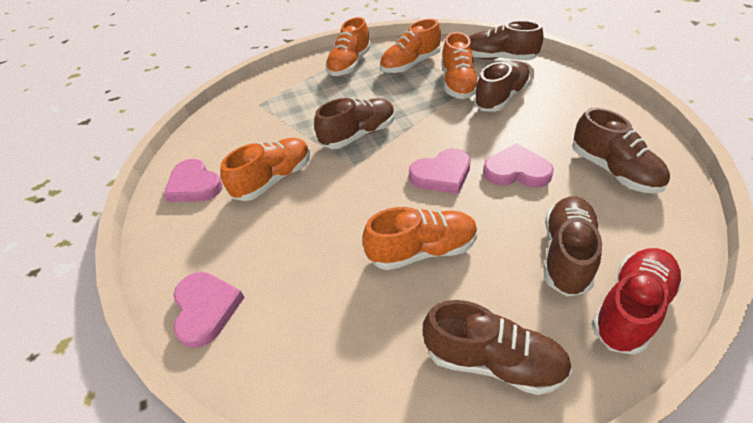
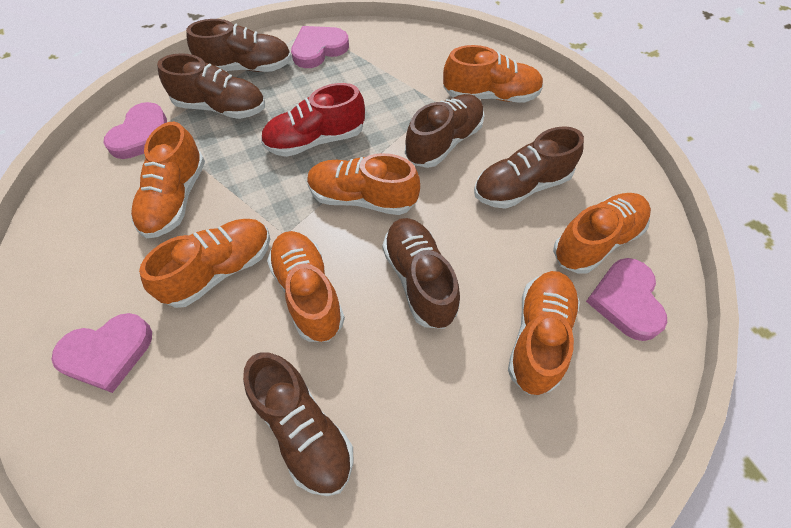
orange shoe: [220,138,310,201] [326,17,371,76] [363,207,478,270] [380,19,441,73] [442,32,478,99] = 5 -> [131,122,205,239] [139,219,270,308] [267,231,345,342] [307,153,420,215] [443,45,544,103] [508,271,580,395] [553,193,651,274] = 7

